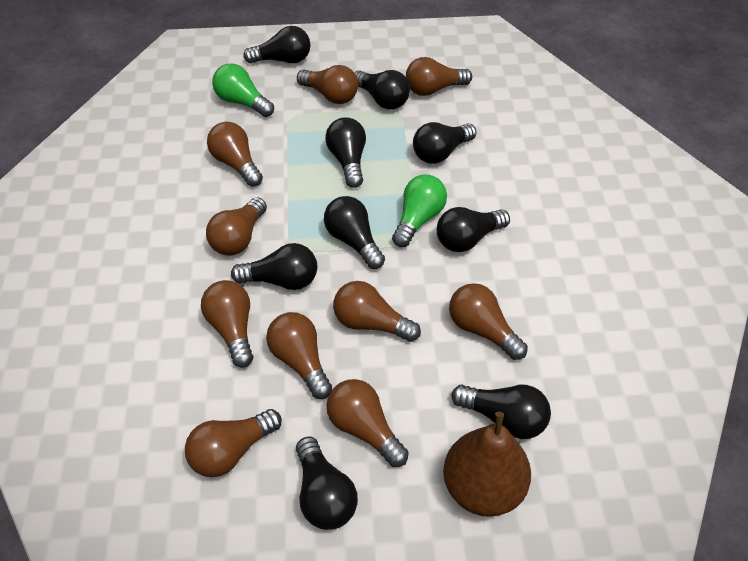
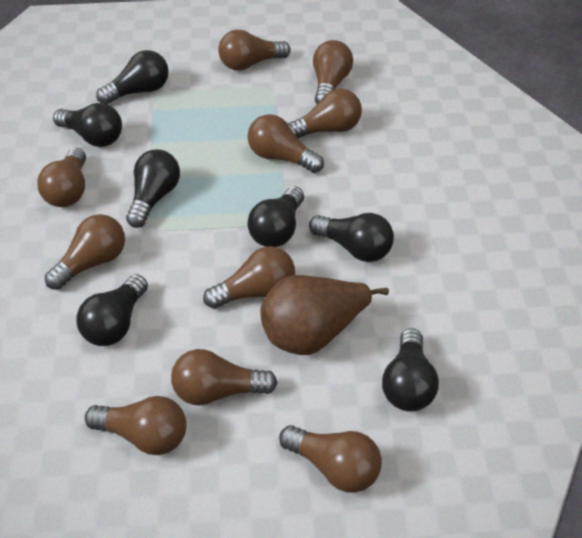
black light bulb: [231,243,317,290] [243,26,311,63] [296,436,358,530] [324,196,385,269] [325,117,366,188] [354,70,410,109] [413,122,477,164] [437,207,510,252] [452,385,551,439] = 9 -> [53,103,122,147] [76,274,148,346] [96,50,169,104] [126,150,180,228] [247,186,304,247] [309,213,394,262] [382,328,439,412] = 7
green light bulb: [212,63,274,117] [392,175,447,247] = 2 -> none = 0

